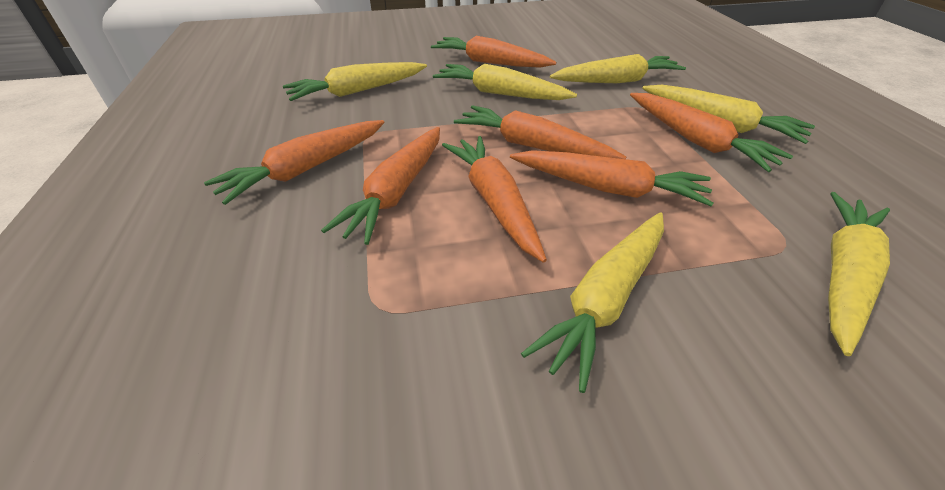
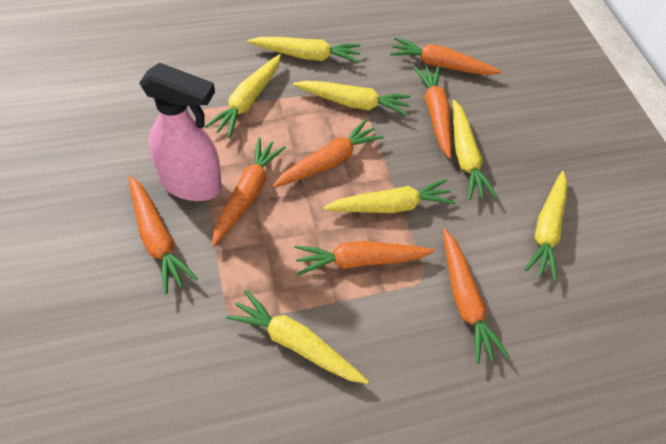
pink spray bottle: none = 0 -> [139,63,222,201] = 1
yellow carrot: [283,62,427,101] [433,64,577,100] [521,212,664,393] [550,54,686,83] [642,85,815,144] [828,192,890,356] = 6 -> [205,54,281,138] [226,290,369,384] [248,37,361,63] [293,80,411,117] [323,179,456,213] [452,100,497,200] [525,171,568,282] = 7

